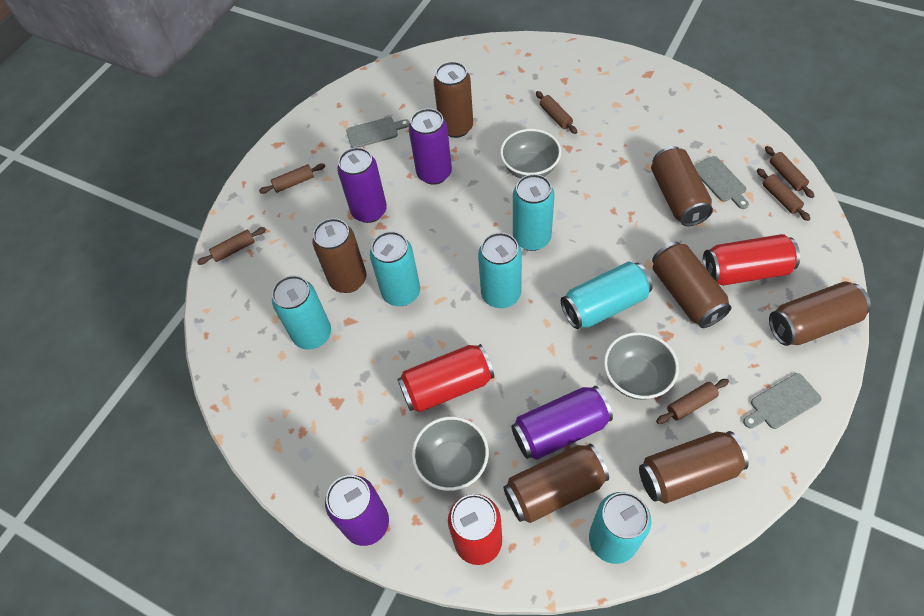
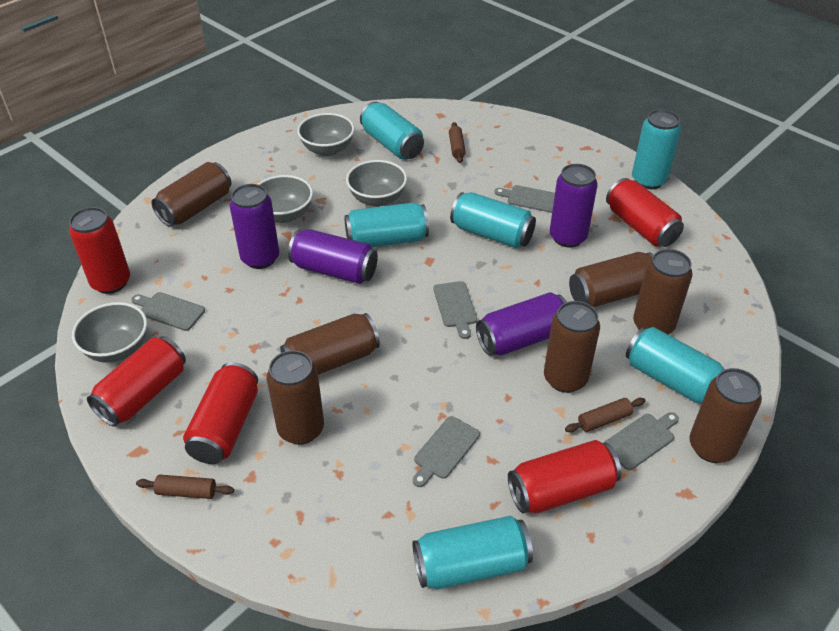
brown rolling pin: [197,227,266,265] [259,164,325,194] [536,91,577,134] [656,379,729,424] [757,168,810,221] [765,146,814,198] = 6 -> [136,475,234,499] [449,122,466,163] [565,398,645,432] = 3
grey bowl: [412,416,489,491] [500,129,561,179] [604,332,679,400] = 3 -> [72,302,147,363] [258,175,313,223] [297,113,355,156] [346,160,407,207] = 4
grey cutting board: [346,117,410,148] [694,156,749,209] [743,373,822,429] = 3 -> [131,292,205,331] [413,416,480,487] [434,281,477,339] [494,185,555,213] [604,412,679,470] = 5
red can: [397,344,494,412] [448,494,502,565] [703,234,800,286] = 3 -> [69,207,130,294] [87,336,186,427] [183,362,258,464] [508,440,621,514] [606,178,684,247] = 5

